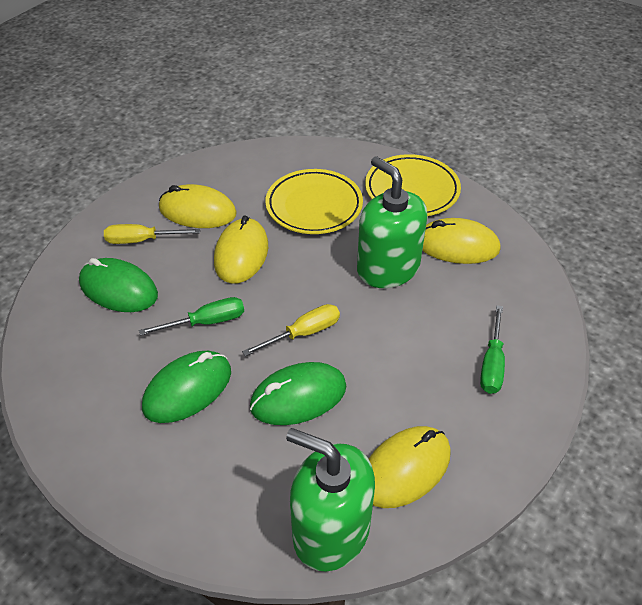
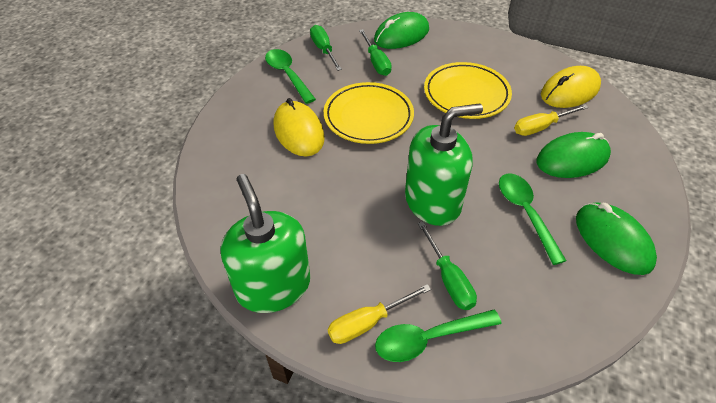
green screwdriver: [139,297,244,336] [480,305,505,394] = 2 -> [310,25,342,71] [359,29,392,76] [418,221,477,310] = 3
green spoon: none = 0 -> [265,49,316,104] [375,310,502,362] [499,173,566,265] = 3
yellow mouse: [159,184,237,228] [214,216,268,284] [369,426,451,508] [422,218,501,264] = 4 -> [274,98,325,157] [541,66,601,108] = 2

